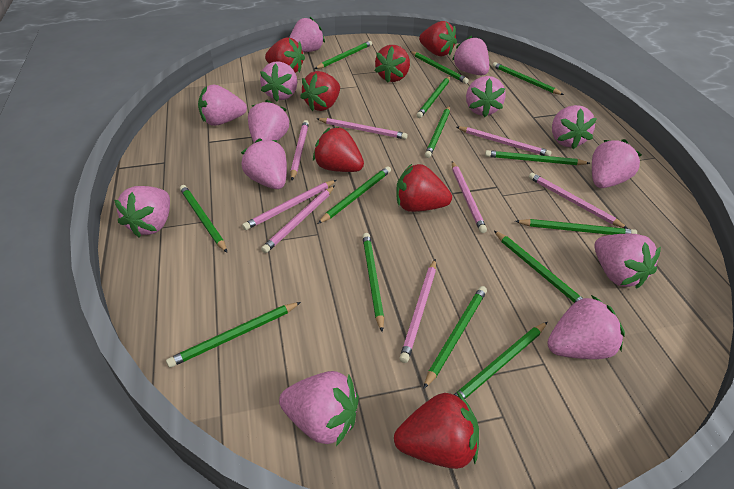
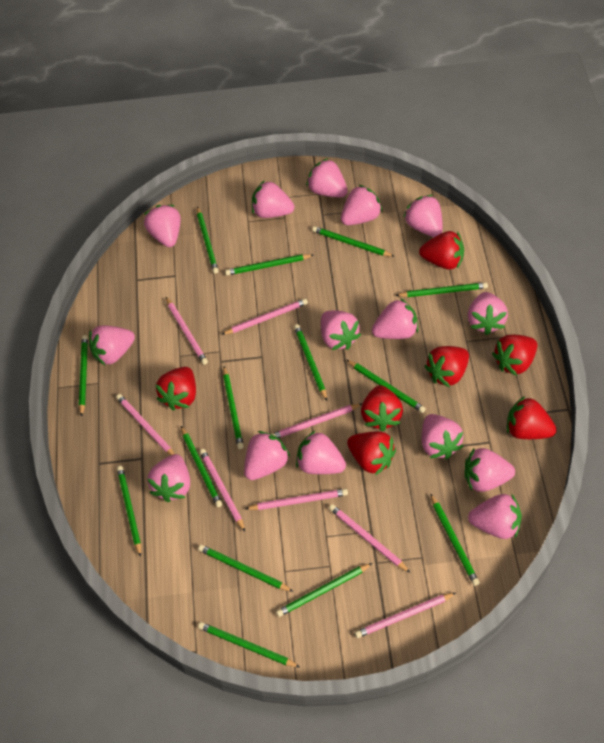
pink strawberry: [114,186,170,237] [198,85,247,126] [241,138,287,189] [248,100,290,143] [260,61,297,102] [279,371,359,446] [289,17,325,52] [452,35,489,75] [466,76,506,117] [547,295,625,359] [552,105,597,149] [592,139,642,188] [594,234,661,289] = 13 -> [89,326,135,365] [144,205,181,247] [147,454,190,502] [244,431,290,480] [252,180,294,218] [296,430,346,474] [306,158,348,197] [321,310,361,350] [341,185,383,225] [372,298,418,339] [403,195,443,237] [422,414,464,459] [464,448,515,492] [468,292,508,335] [468,494,522,539] = 15

